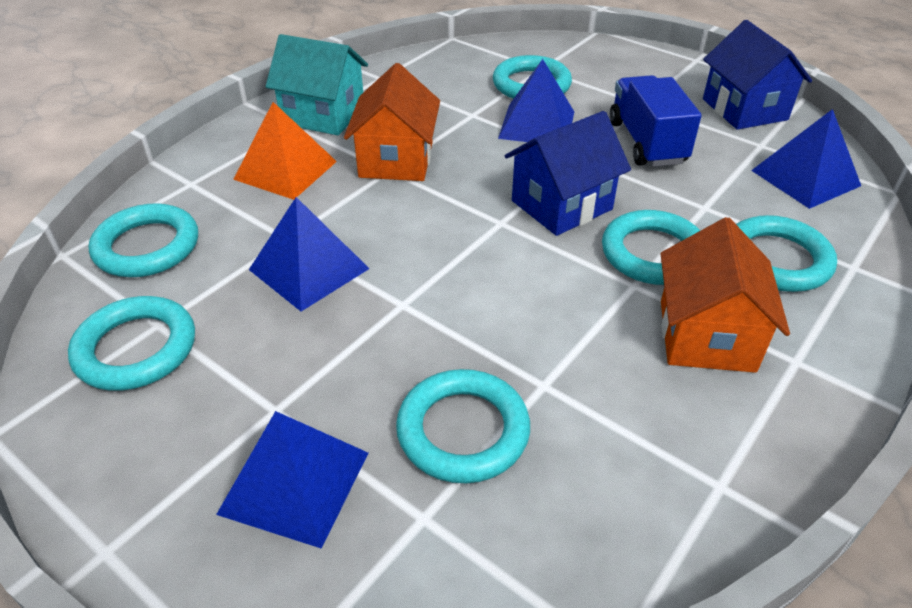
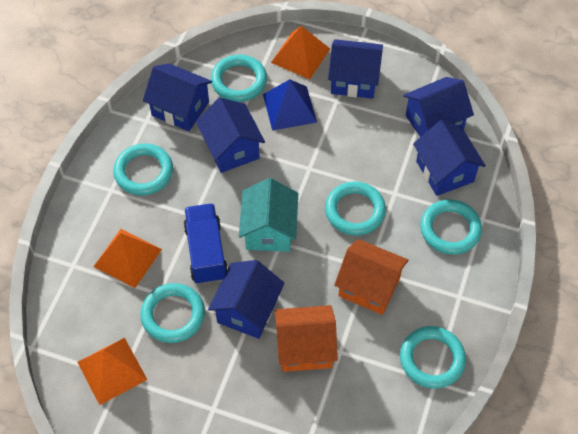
blue house: [505,111,631,236] [703,20,812,130] = 2 -> [143,63,212,131] [196,98,265,173] [208,260,285,339] [328,39,383,99] [403,77,474,137] [413,120,486,196] = 6
blue pyramid: [216,411,368,549] [249,197,370,311] [498,59,574,142] [751,109,861,209] = 4 -> [263,79,317,131] = 1
orange pyramid: [233,102,337,200] = 1 -> [77,338,148,405] [93,229,162,288] [271,26,330,79] = 3

